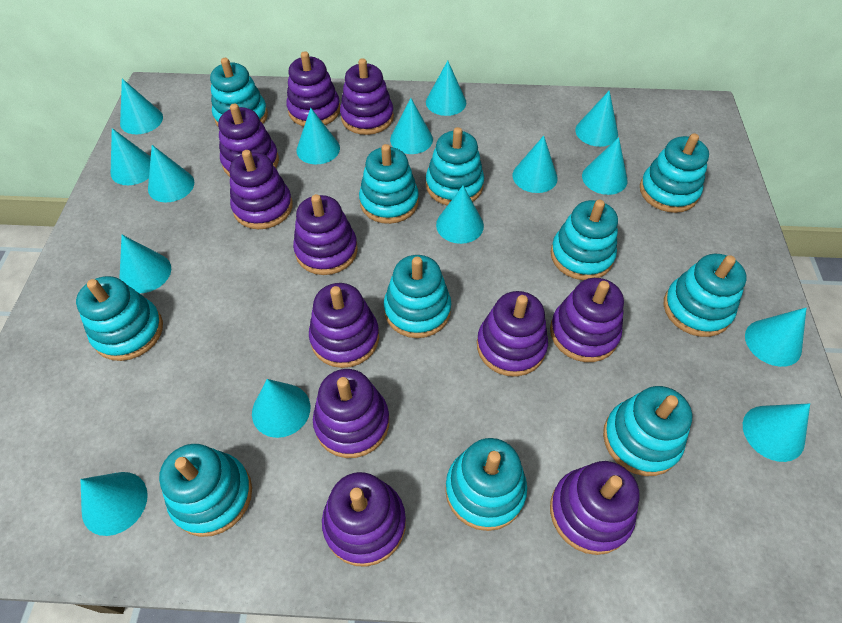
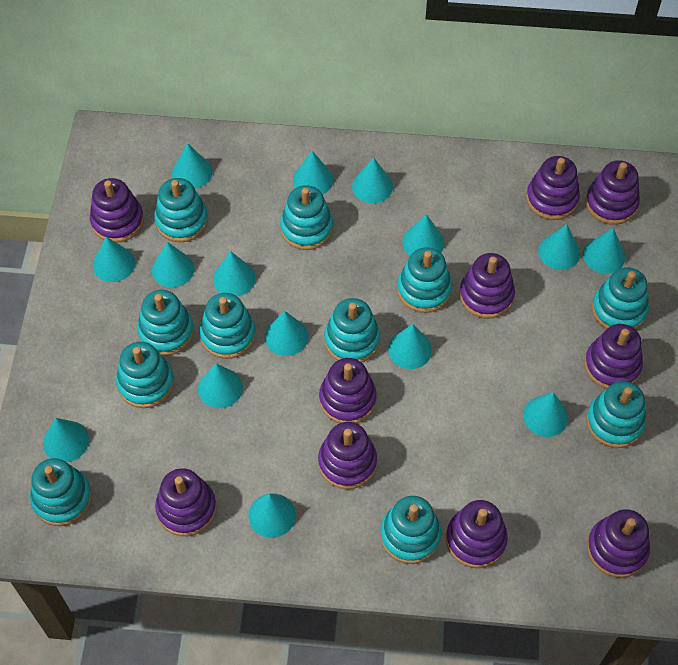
purple stacking toy: [218,104,279,177] [229,150,293,229] [286,51,340,126] [293,194,358,275] [309,283,379,368] [313,369,389,458] [322,472,406,567] [340,58,394,135] [477,291,548,376] [550,278,624,362] [550,461,640,555] = 11 -> [90,178,144,243] [155,468,217,536] [318,422,377,489] [319,358,377,423] [446,500,508,568] [459,253,515,318] [526,156,580,220] [584,324,643,389] [586,160,640,225] [587,509,650,578] = 10

